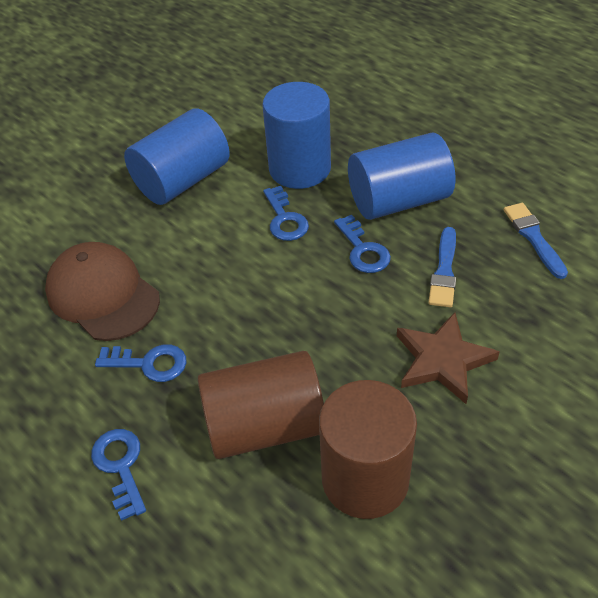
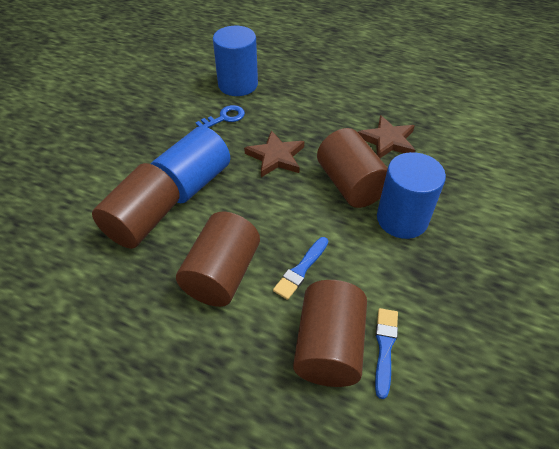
blue key: [91,429,146,521] [95,344,187,382] [263,186,309,241] [334,214,391,273] = 4 -> [196,105,245,128] = 1
brown cap: [45,242,160,341] = 1 -> none = 0
brown cylinder: [198,351,324,459] [319,380,417,519] = 2 -> [92,163,180,249] [176,212,260,307] [293,280,367,387] [317,128,388,208] = 4
brown star: [397,312,500,404] = 1 -> [244,130,304,177] [358,115,415,158] = 2

